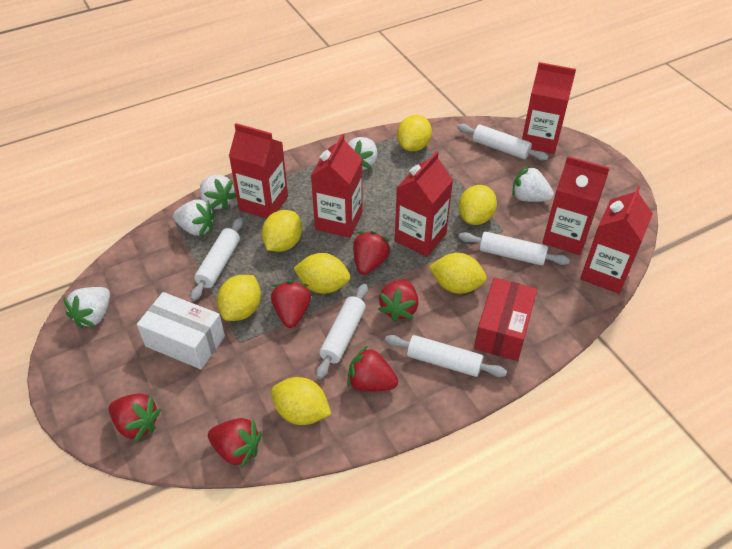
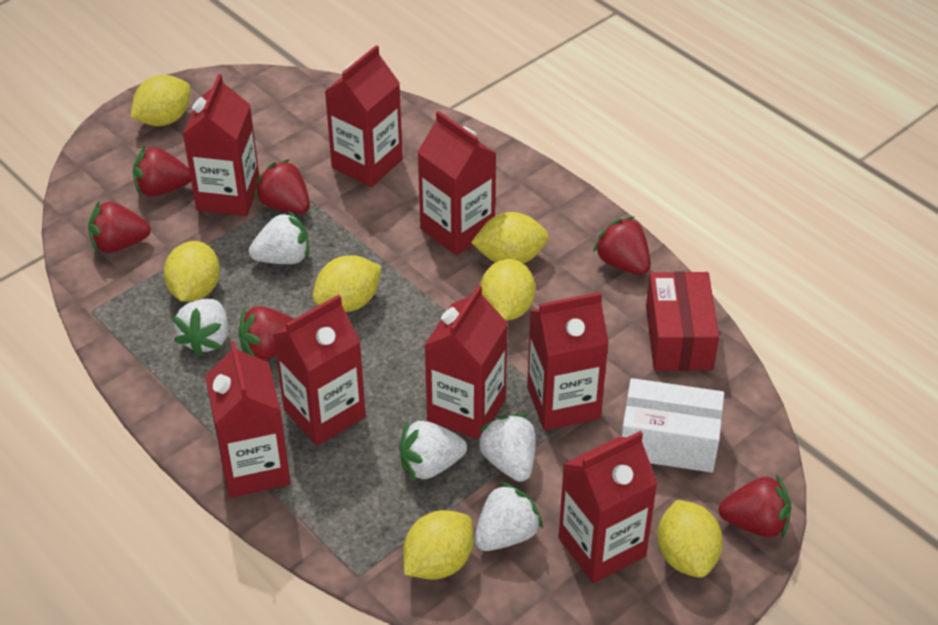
red carton: [229,123,288,219] [311,134,363,238] [395,151,453,257] [522,62,576,154] [542,156,610,255] [580,186,653,294] = 6 -> [183,74,259,216] [205,341,291,498] [273,295,366,446] [325,45,403,187] [418,111,497,256] [424,285,508,440] [527,292,609,431] [558,431,658,583] = 8
white rolling pin: [190,218,243,301] [316,284,368,379] [385,335,507,377] [457,124,549,161] [459,231,570,266] = 5 -> none = 0

